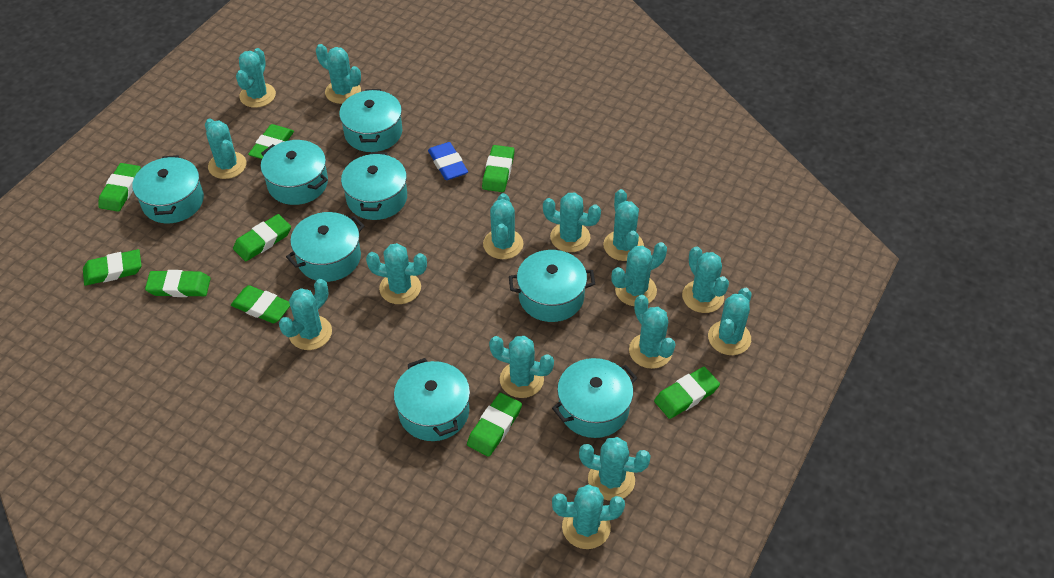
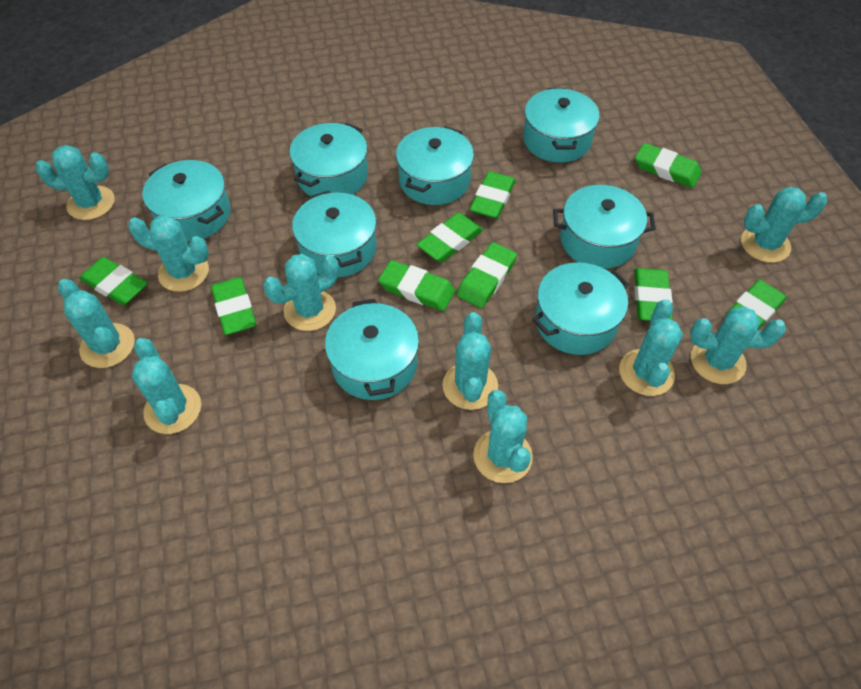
blue eraser: [428,142,468,180] = 1 -> none = 0
turquoise cactus: [205,119,247,179] [236,48,276,108] [279,279,332,350] [316,44,361,104] [366,243,427,304] [483,193,524,259] [489,336,554,398] [543,193,601,252] [552,484,625,549] [579,437,651,501] [603,189,644,261] [611,242,667,306] [629,295,675,369] [682,246,729,313] [708,288,751,355] = 15 -> [35,145,115,220] [58,279,135,368] [128,215,209,292] [132,338,201,434] [263,254,339,331] [442,312,498,410] [473,390,533,483] [619,299,683,396] [690,306,786,384] [741,187,827,263] = 10

